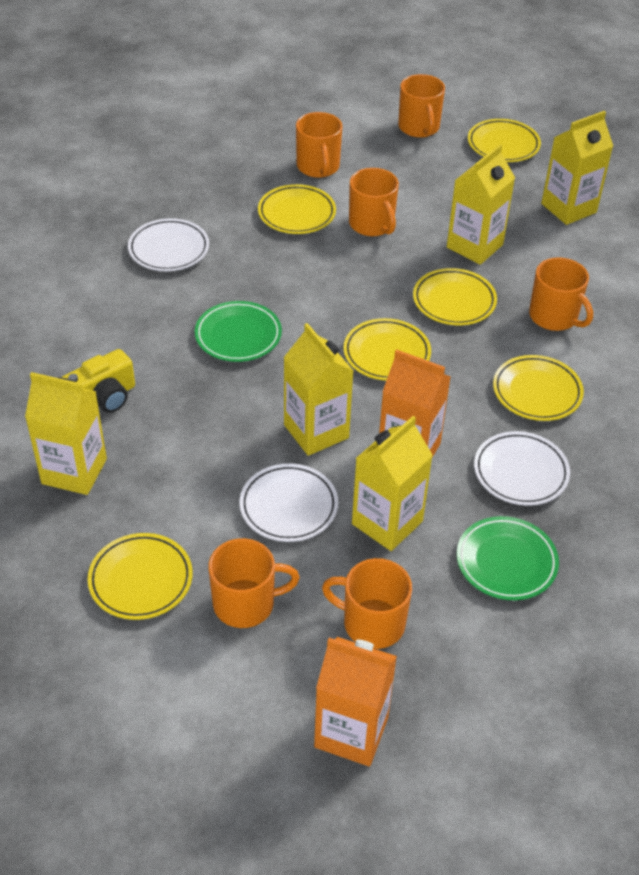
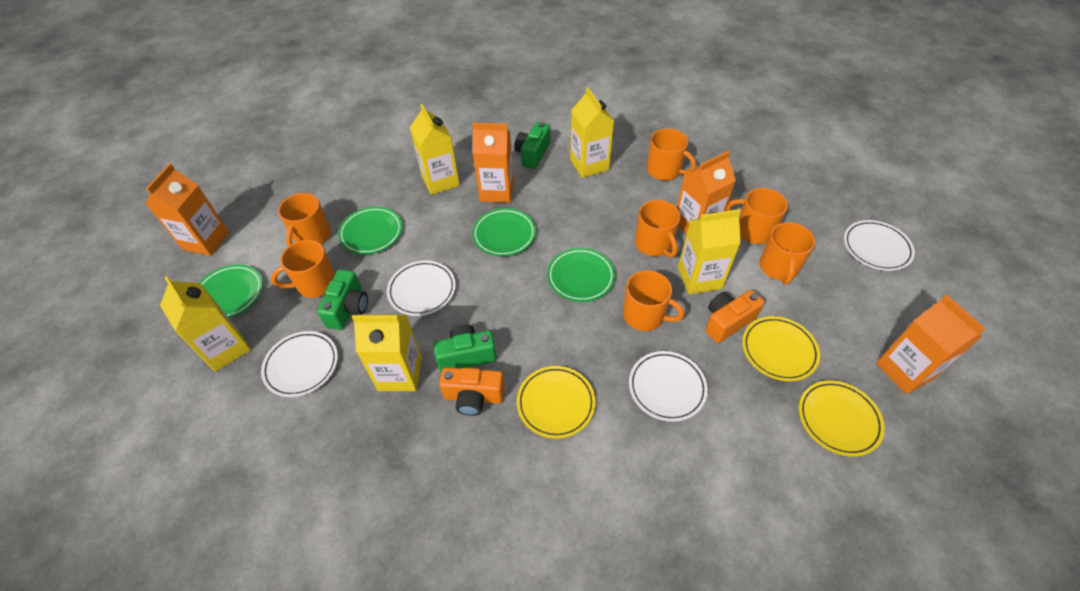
green camera: none = 0 -> [317,269,368,330] [434,324,497,372] [515,122,550,169] = 3
green plate: [195,301,282,362] [456,516,559,600] = 2 -> [199,264,263,318] [338,207,402,254] [472,208,536,256] [547,248,615,302] = 4
orange camera: none = 0 -> [439,367,505,416] [705,290,764,343] = 2
orange carton: [314,637,397,767] [379,349,451,457] = 2 -> [145,164,229,256] [472,123,514,203] [677,151,736,235] [876,295,986,394] = 4
orange mug: [208,538,300,628] [296,112,343,178] [322,558,412,649] [349,168,399,236] [398,74,445,138] [529,257,593,331] = 6 -> [271,240,335,298] [278,193,331,246] [623,270,684,331] [635,200,680,258] [647,128,696,181] [726,188,788,244] [759,222,815,284] = 7
white plate: [128,218,209,271] [240,464,338,542] [474,431,570,506] = 3 -> [261,331,338,397] [387,261,456,316] [629,351,708,422] [844,220,915,271] = 4
yellow camera: [61,349,135,413] = 1 -> none = 0
yellow plate: [87,533,193,620] [258,184,336,234] [343,318,431,381] [413,268,497,325] [468,119,541,162] [493,355,584,421] = 6 -> [517,366,596,439] [742,316,820,381] [799,380,885,456] = 3

